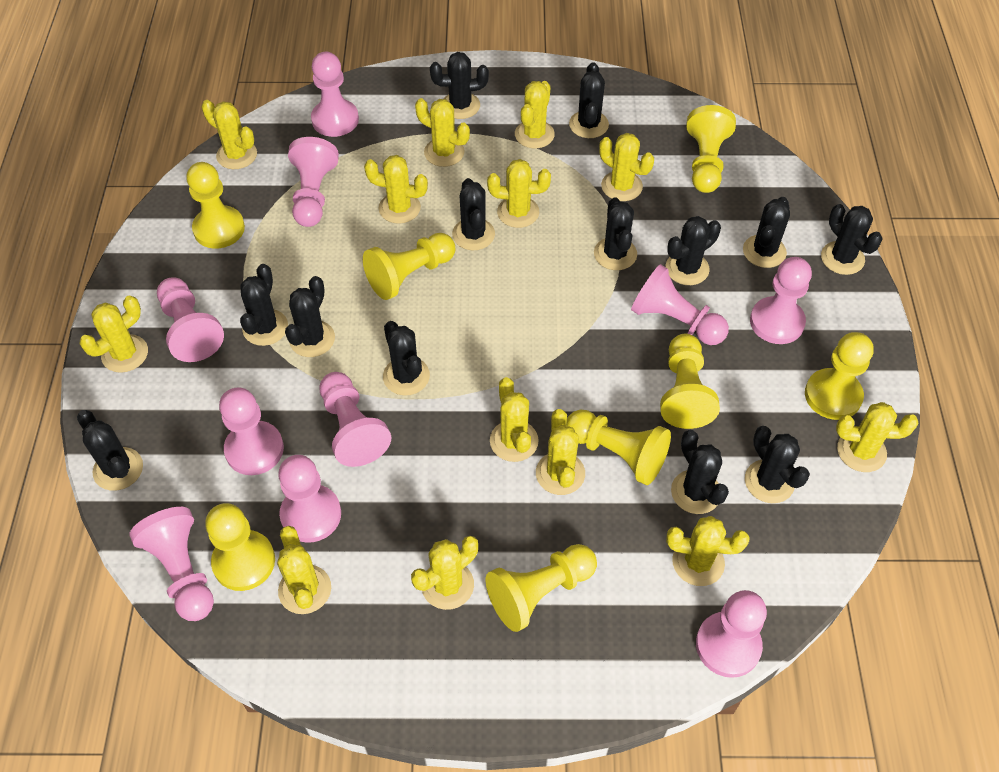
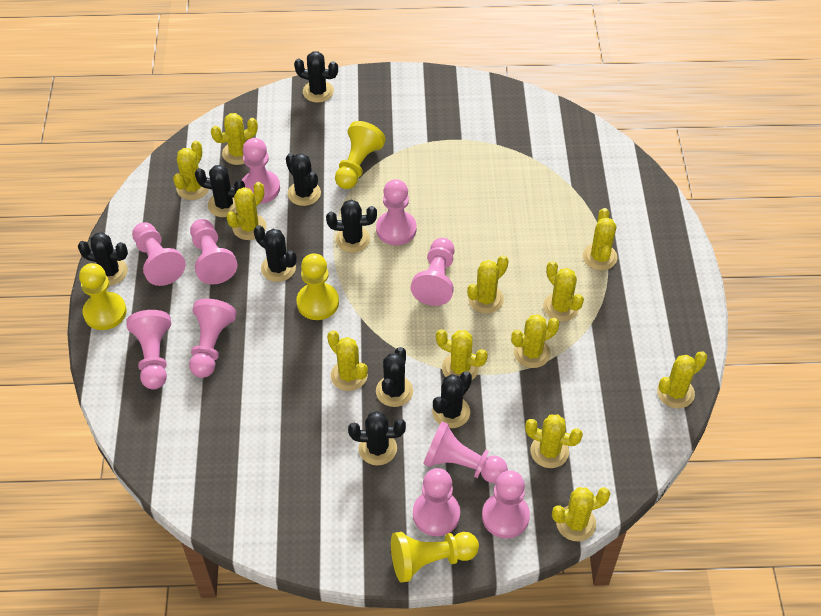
black cactus: [77,410,143,491] [240,264,288,346] [285,276,335,357] [383,321,430,396] [430,52,489,119] [452,178,495,250] [569,62,609,138] [594,197,637,270] [666,216,721,285] [671,430,729,514] [743,197,790,268] [745,426,810,503] [821,204,883,275] = 13 -> [78,232,128,286] [195,165,245,217] [254,225,297,282] [286,153,321,206] [294,51,338,103] [326,200,377,253] [348,411,406,465] [376,347,413,407] [432,371,472,428] = 9
yellow cactus: [80,296,148,373] [201,100,257,169] [277,526,331,614] [364,155,428,224] [411,536,478,610] [415,98,470,167] [487,159,551,228] [490,377,539,462] [515,81,555,148] [536,409,585,495] [599,133,654,201] [666,516,749,586] [836,402,918,472] = 13 -> [173,141,209,200] [211,113,258,165] [226,182,267,240] [327,330,368,391] [436,329,488,380] [467,255,508,313] [511,314,559,368] [525,414,583,468] [543,261,584,321] [552,487,610,541] [583,208,617,270] [657,351,707,409] = 12
yellow pawn: [186,162,245,249] [205,503,275,591] [363,233,455,300] [486,544,597,632] [567,410,671,485] [660,334,720,429] [686,105,736,193] [805,332,874,420] = 8 -> [79,263,127,330] [296,253,339,320] [335,121,386,189] [391,532,479,582] = 4

